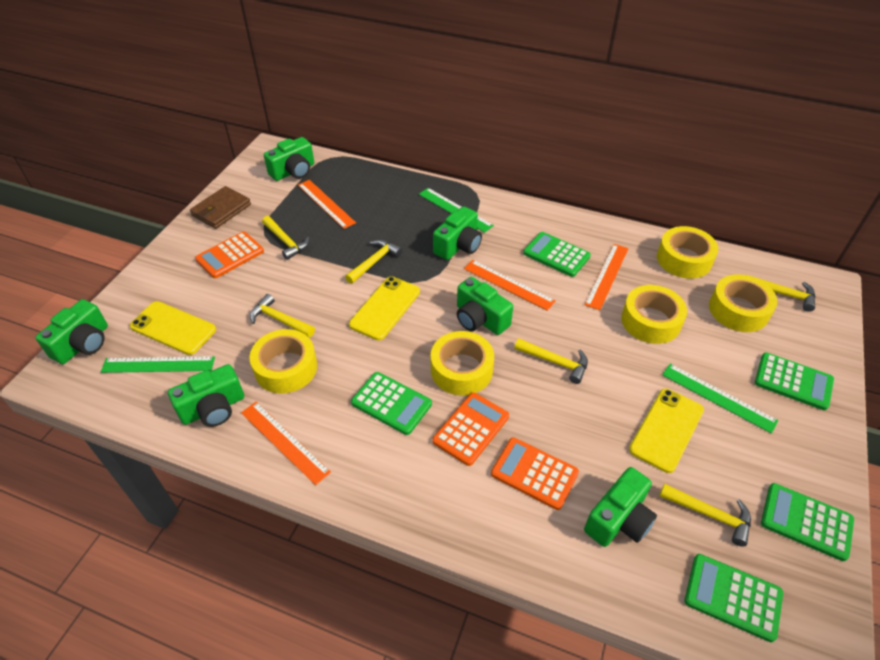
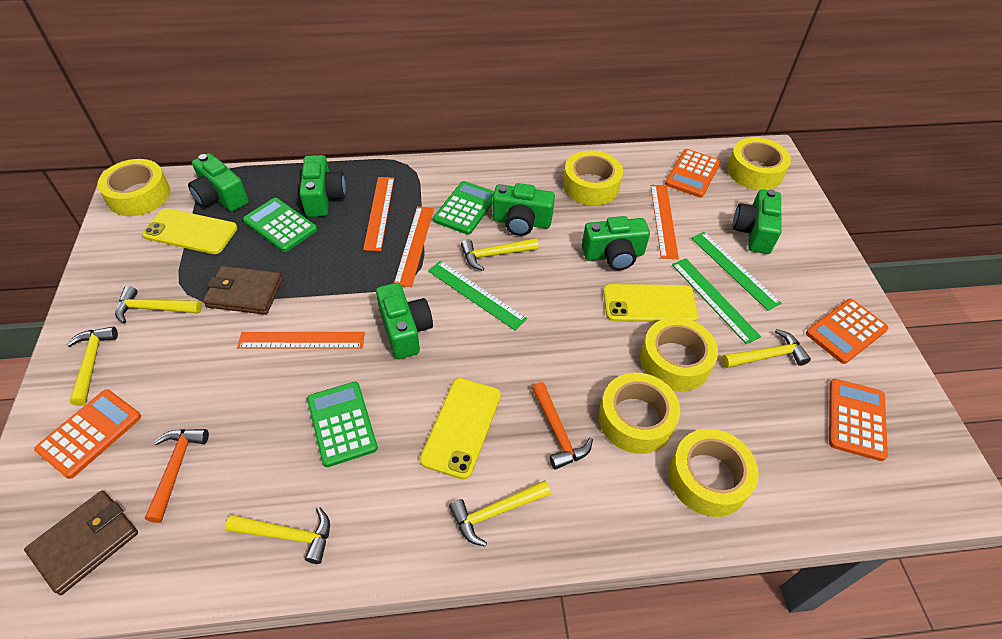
brown wallet: [190,186,251,229] = 1 -> [24,491,138,595] [203,266,283,315] = 2
green calculator: [351,372,432,435] [523,232,591,277] [684,554,783,642] [755,352,834,410] [761,483,854,561] = 5 -> [243,198,317,252] [307,382,378,467] [433,181,494,235] = 3
orange calculator: [195,232,264,278] [432,393,509,466] [491,437,579,510] = 3 -> [34,389,141,479] [665,149,721,198] [806,299,889,364] [829,379,888,461] = 4
orange hammer: none = 0 -> [145,429,209,523] [532,382,593,470] = 2
yellow tape: [249,329,317,394] [431,331,494,396] [621,285,687,344] [657,226,719,278] [709,274,778,332] = 5 -> [97,159,170,216] [563,150,623,205] [599,373,680,454] [640,317,718,391] [669,429,759,517] [727,137,791,190] = 6

